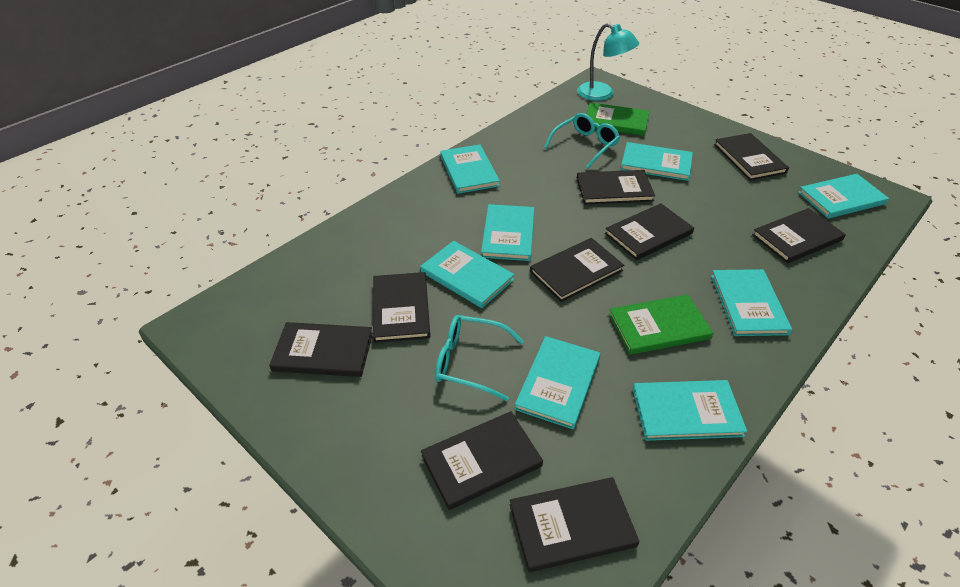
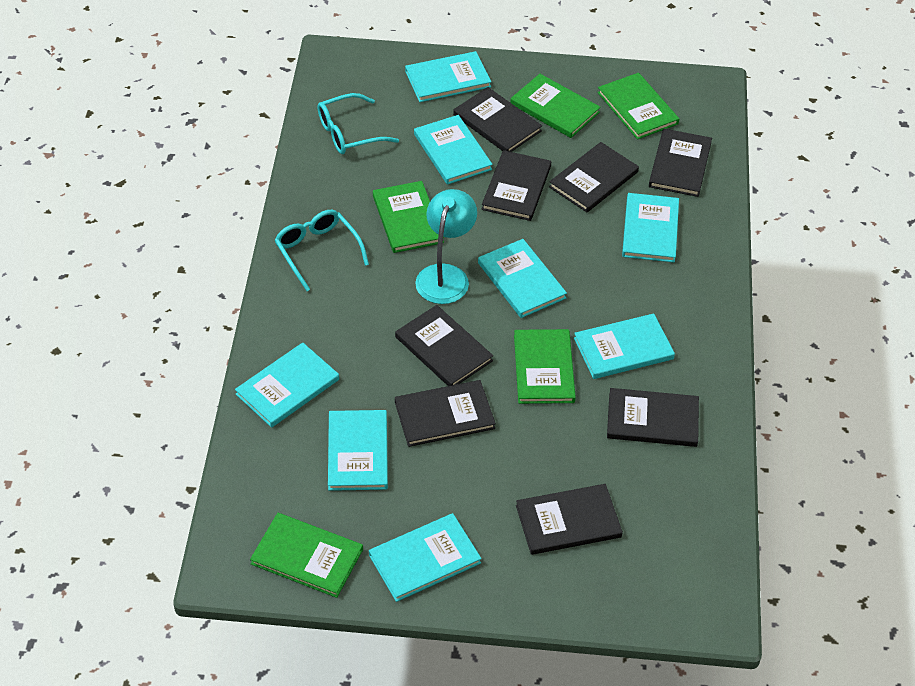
black book: [269,322,373,377] [373,272,430,343] [421,411,543,510] [510,477,640,572] [530,238,624,302] [577,170,655,204] [605,203,694,260] [714,133,789,180] [752,208,846,263] = 9 -> [395,305,493,386] [395,380,496,447] [453,87,542,152] [482,150,551,221] [516,484,623,555] [549,142,639,212] [607,388,699,447] [649,129,712,197] = 8
green book: [586,102,650,136] [609,294,713,355] = 2 -> [250,513,363,598] [373,181,444,253] [510,74,600,138] [514,329,576,404] [597,73,679,140] = 5

